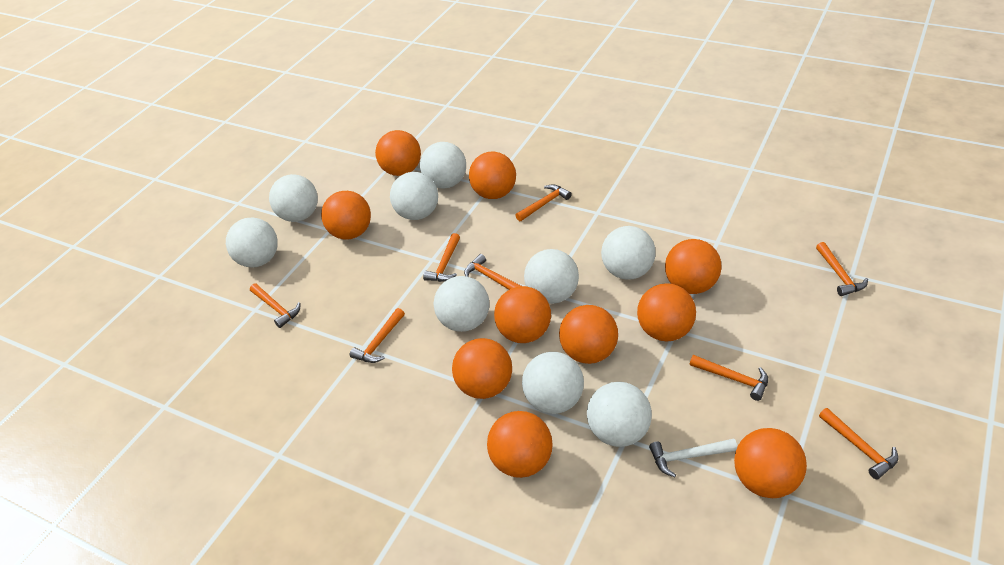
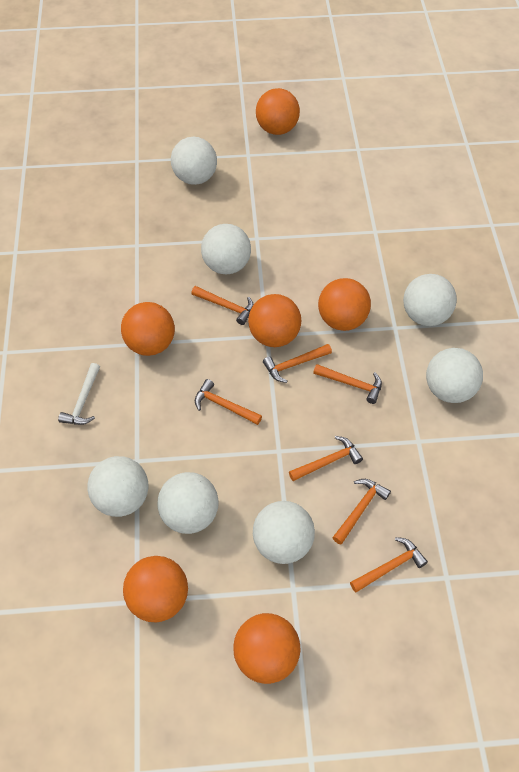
orange ball: [321,191,371,240] [375,130,421,176] [452,338,512,399] [469,152,516,199] [487,411,553,478] [494,286,551,343] [559,305,618,364] [637,283,696,341] [665,239,722,294] [734,428,807,498] = 10 -> [121,302,175,356] [123,556,188,622] [233,613,301,684] [248,294,301,347] [256,88,300,135] [318,278,371,331] = 6
orange hammer: [250,284,300,328] [350,308,405,363] [423,233,460,282] [464,254,521,290] [515,184,572,221] [690,355,768,401] [816,242,868,296] [819,408,899,479] = 8 -> [191,286,254,325] [195,379,262,425] [263,344,332,383] [289,436,363,481] [313,364,382,404] [332,479,391,545] [350,537,428,593] = 7
white ball: [226,218,278,268] [269,174,318,222] [390,172,438,220] [420,142,466,189] [434,276,490,332] [522,352,584,414] [524,249,579,304] [587,382,652,447] [601,226,656,280] = 9 -> [87,456,148,517] [158,472,219,534] [171,137,217,185] [201,224,251,275] [253,501,315,564] [403,274,457,326] [426,348,483,403] = 7

